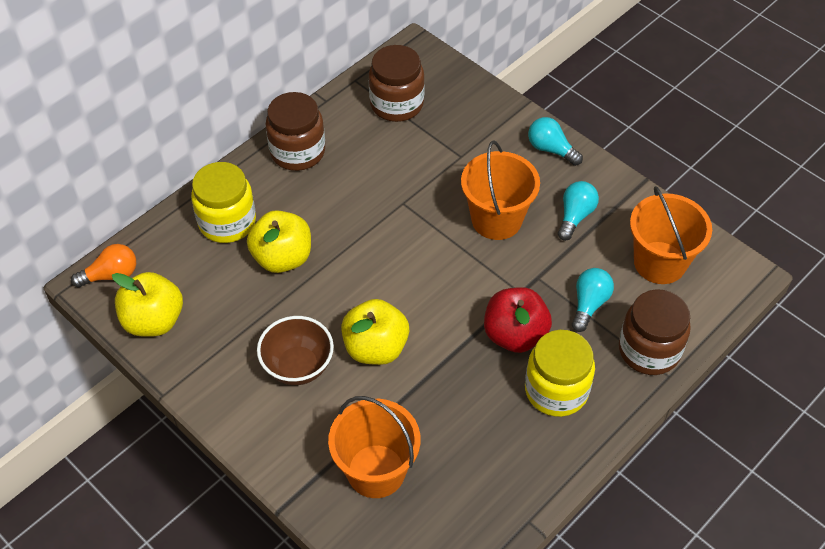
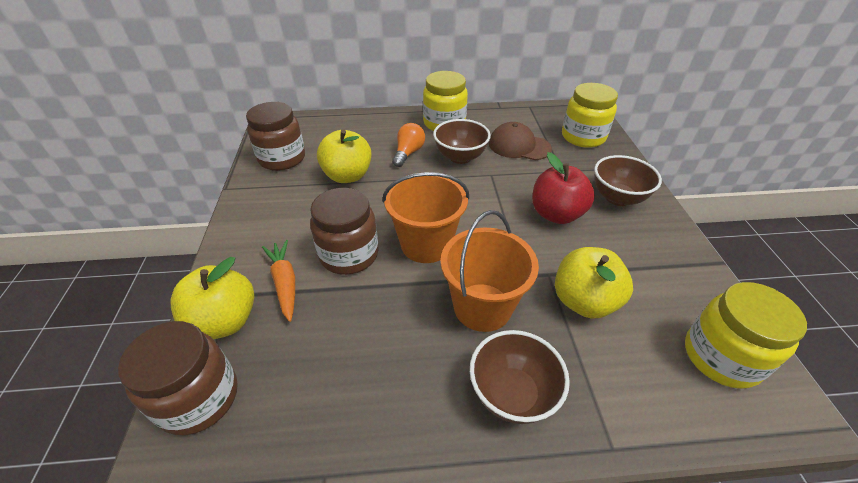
brown bowl: [257,316,334,385] = 1 -> [433,119,491,164] [470,330,570,424] [594,155,662,206] = 3
brown cap: none = 0 -> [489,122,552,160] = 1
orange bucket: [328,396,421,498] [461,141,540,240] [630,186,712,284] = 3 -> [383,172,469,263] [441,210,539,332] = 2
orange carrot: none = 0 -> [262,240,295,322] = 1
turquoise light bulb: [528,117,583,166] [558,181,599,241] [572,268,614,332] = 3 -> none = 0
yellow jar: [191,162,256,243] [525,330,595,417] = 2 -> [423,71,468,131] [562,83,618,148] [685,282,807,389] = 3

